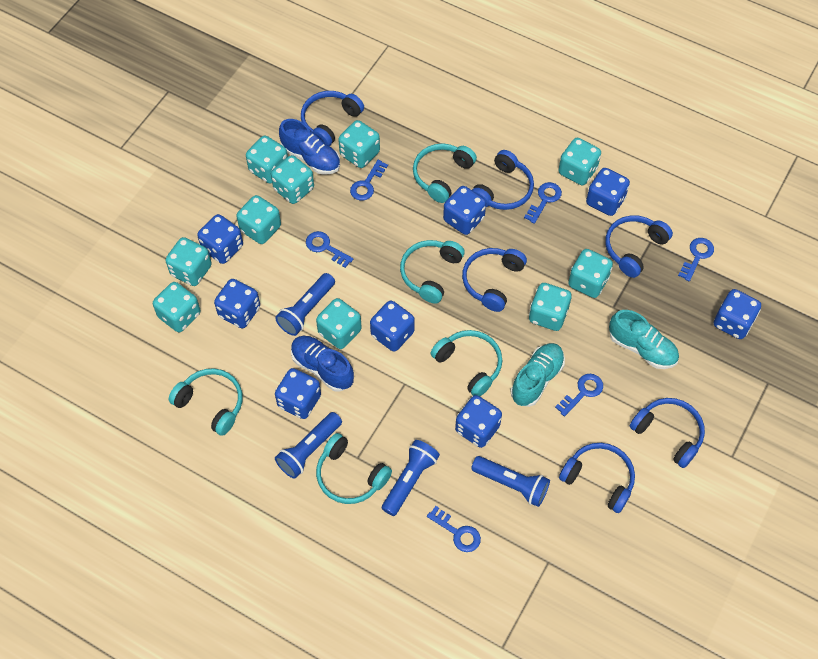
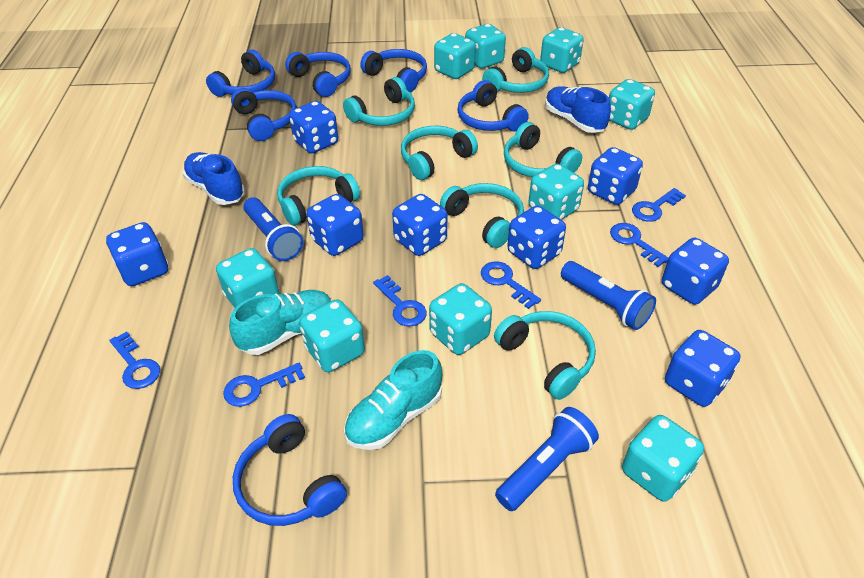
blue flashlight: [275,273,335,336] [275,412,342,479] [382,440,440,516] [471,456,550,507] = 4 -> [243,197,303,261] [495,407,599,511] [561,261,656,330] = 3
turquoise dice: [153,282,201,332] [165,237,212,286] [236,195,281,244] [246,136,288,184] [271,155,314,204] [316,298,362,349] [338,120,380,168] [529,283,572,331] [559,138,601,185] [568,249,613,298] = 10 -> [216,248,280,308] [299,299,365,372] [429,283,492,355] [434,33,476,79] [465,24,506,69] [528,164,584,220] [540,27,584,73] [609,79,655,130] [622,415,704,502] = 9
turquoise headphones: [169,368,242,436] [316,433,392,504] [400,240,465,304] [413,144,477,203] [430,330,502,396] = 5 -> [277,166,360,226] [343,77,415,126] [401,126,478,180] [440,183,524,248] [482,47,549,93] [494,311,596,400] [504,122,582,177] = 7

